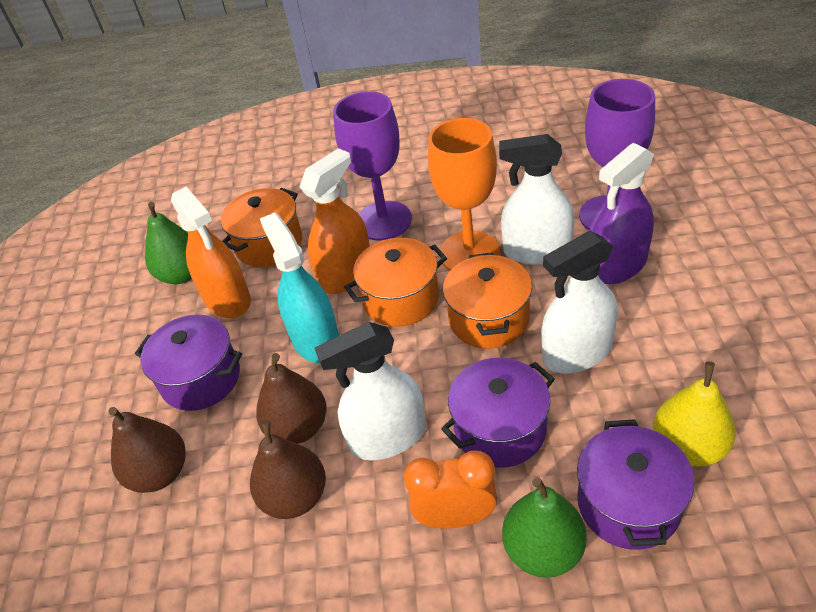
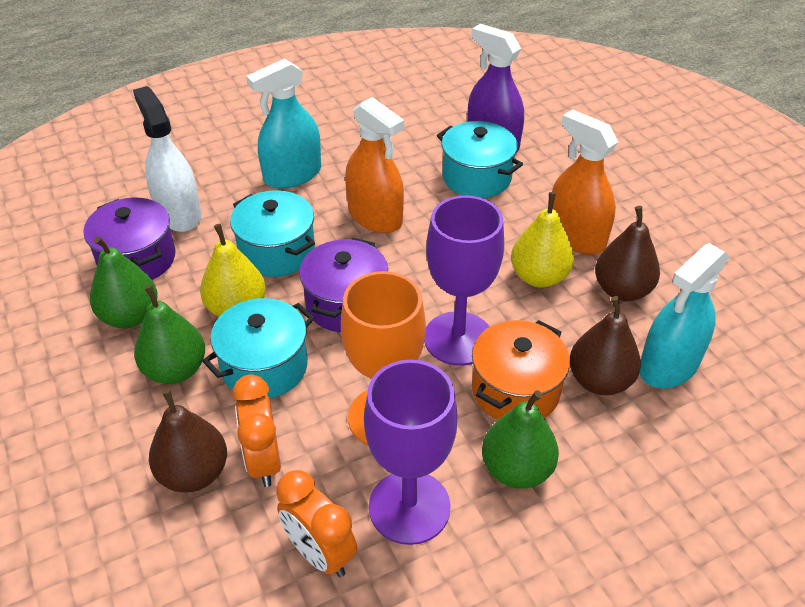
green pear: [145,202,192,284] [502,477,587,578] = 2 -> [90,236,158,328] [134,285,205,384] [482,390,559,489] = 3
orange clock: [404,451,497,528] = 1 -> [232,375,281,487] [276,470,357,577] = 2
orange pot: [221,188,302,267] [344,238,447,327] [443,253,532,349] = 3 -> [472,320,570,420] = 1
purple pot: [135,314,242,411] [441,358,555,468] [577,419,694,550] = 3 -> [83,197,175,280] [299,237,388,332] = 2
turquoise pot: none = 0 -> [202,298,314,399] [230,190,315,277] [437,121,523,198] = 3
turquoise spray bottle: [260,213,339,363] = 1 -> [246,58,321,189] [640,243,729,388] = 2
white spray bottle: [315,322,426,460] [499,134,575,265] [541,231,618,373] = 3 -> [133,86,202,232] = 1
yellow pear: [653,361,736,467] = 1 -> [200,224,266,317] [511,192,574,288] = 2

